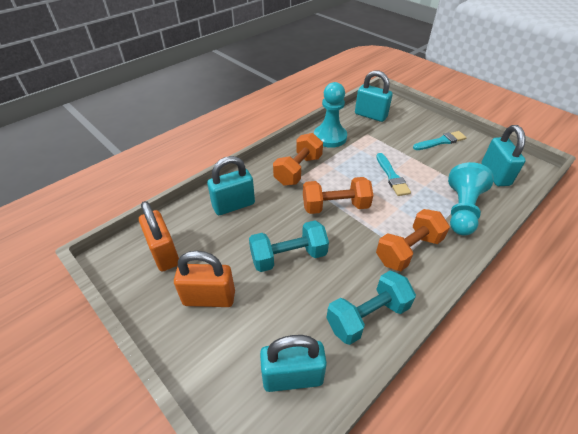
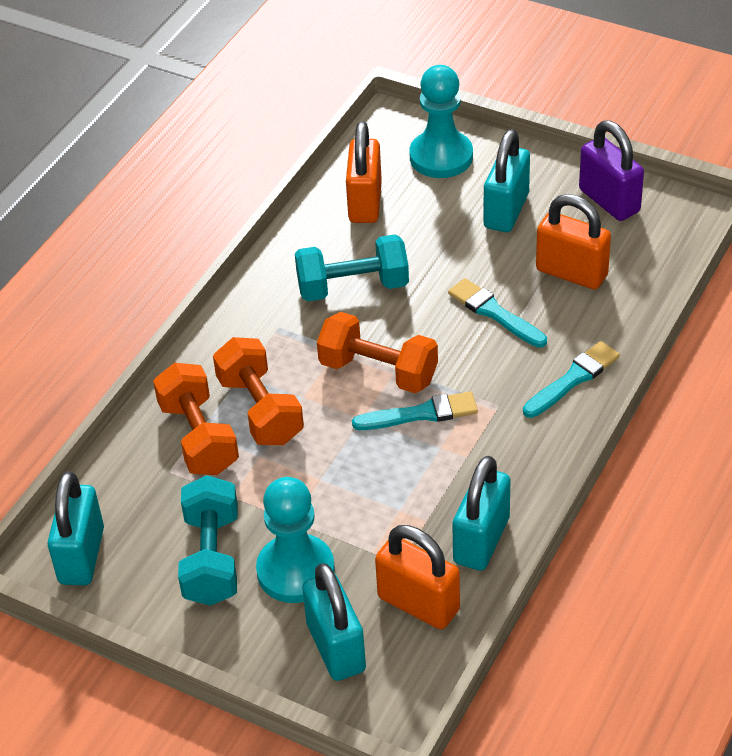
orange padlock: [139,201,179,271] [174,251,235,307] = 2 -> [346,121,382,223] [375,525,460,629] [536,194,611,290] = 3
purple padlock: none = 0 -> [579,120,644,221] = 1
turquoise brush: [376,153,411,196] [413,131,467,150] = 2 -> [352,391,478,430] [448,278,547,348] [523,341,620,418] = 3

